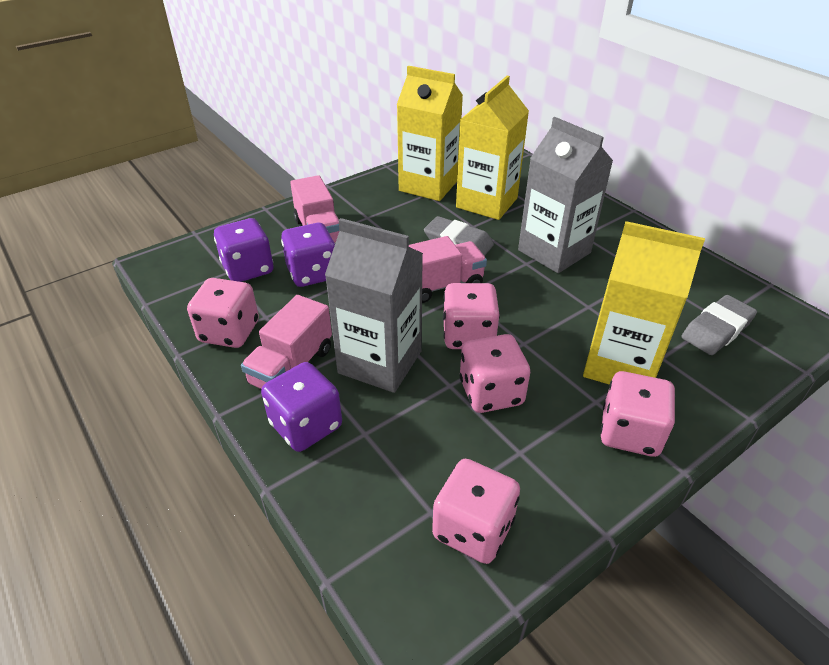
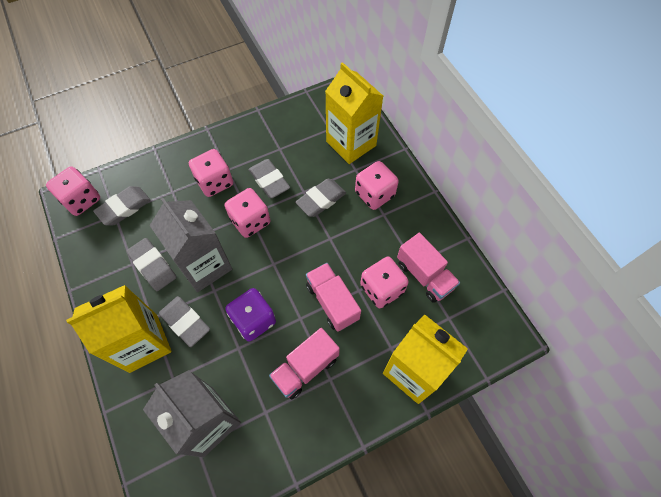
grey eraser: [424,216,494,256] [682,295,757,355] = 2 -> [93,186,151,225] [126,238,176,291] [159,296,210,347] [249,159,290,198] [295,179,346,217] = 5
purple dice: [214,218,273,282] [261,362,342,452] [281,223,335,287] = 3 -> [226,288,276,341] = 1

